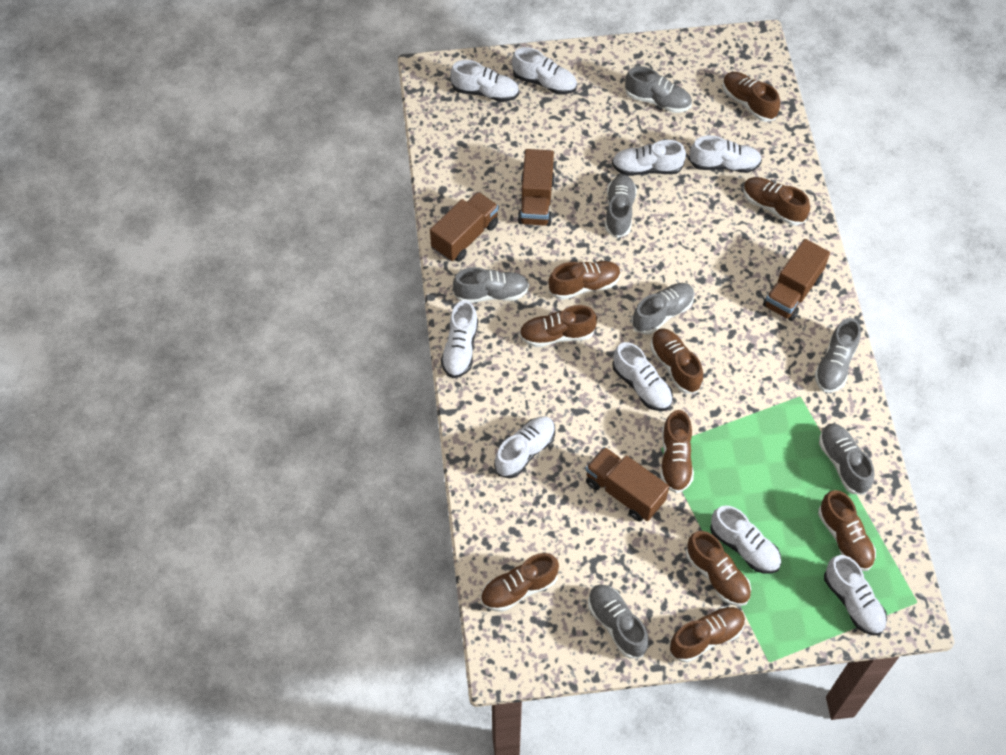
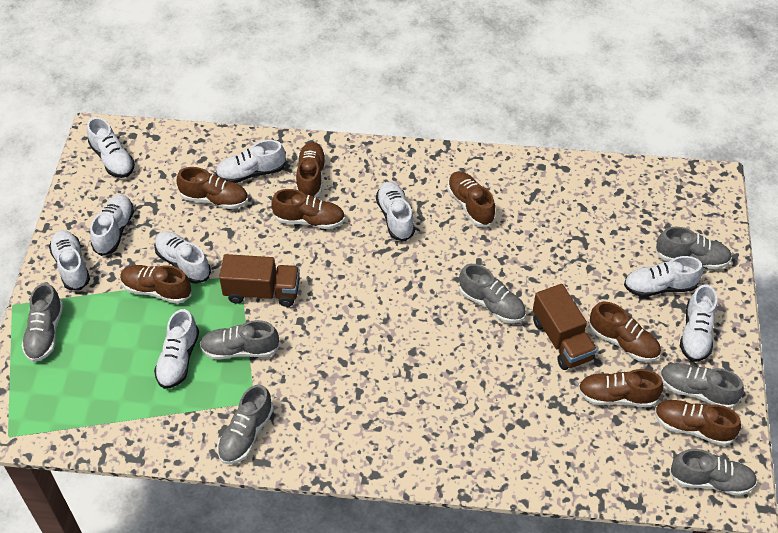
brown shoe: [481,553,559,612] [519,305,597,347] [548,261,621,300] [650,328,703,393] [661,410,694,493] [669,606,746,663] [686,531,751,606] [723,72,780,122] [743,177,810,226] [818,490,876,571] = 10 -> [120,265,191,304] [177,167,248,209] [271,189,345,229] [296,142,326,197] [447,171,496,227] [578,369,664,407] [590,302,661,362] [655,400,741,446] = 8
brown truck: [430,192,499,262] [518,149,555,226] [585,447,669,522] [763,239,830,321] = 4 -> [219,254,300,307] [533,284,597,370] = 2

